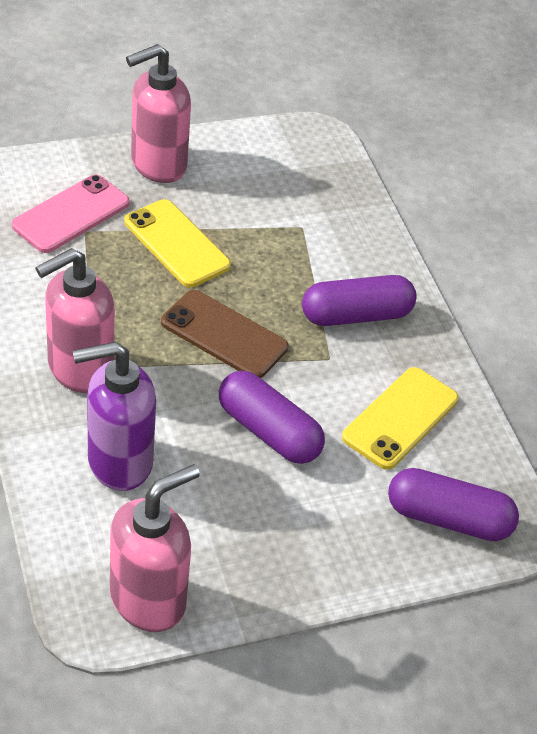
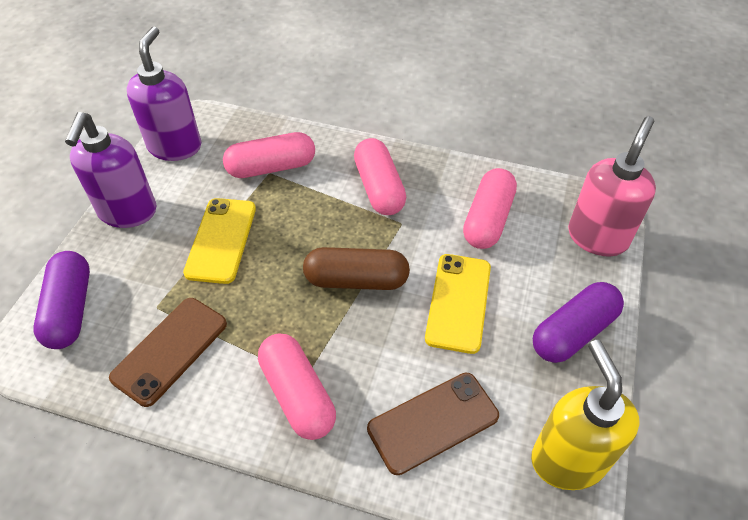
brown capsule: none = 0 -> [303,247,410,290] = 1
brown phone: [161,290,288,378] = 1 -> [109,298,227,407] [367,373,499,475] = 2
pink capsule: none = 0 -> [223,132,315,178] [258,333,336,440] [354,138,406,215] [463,168,517,249] = 4
pink phone: [12,175,130,253] = 1 -> none = 0
pink soap dispenser: [35,248,115,393] [110,464,200,632] [126,44,191,183] = 3 -> [568,116,656,256] = 1
purple capsule: [219,371,325,464] [302,275,417,326] [388,468,519,541] = 3 -> [33,251,90,349] [533,282,624,363] = 2
purple soap dispenser: [73,342,156,491] = 1 -> [65,112,156,228] [127,26,201,161] = 2
yellow soap dispenser: none = 0 -> [531,340,639,490] = 1

